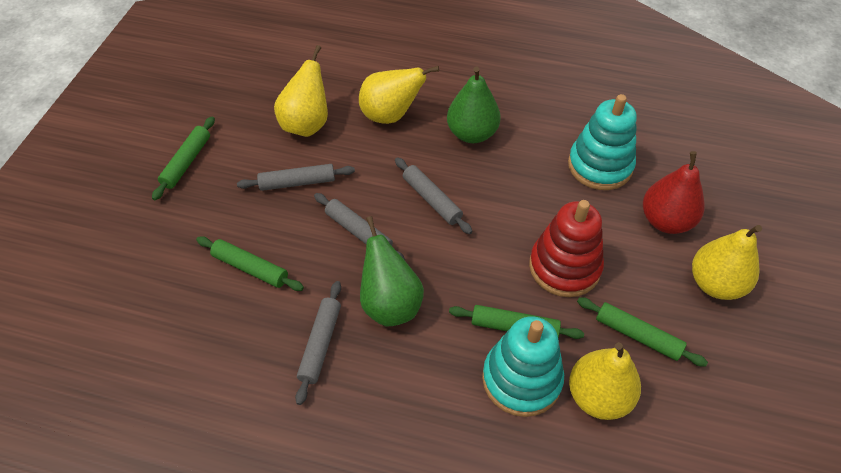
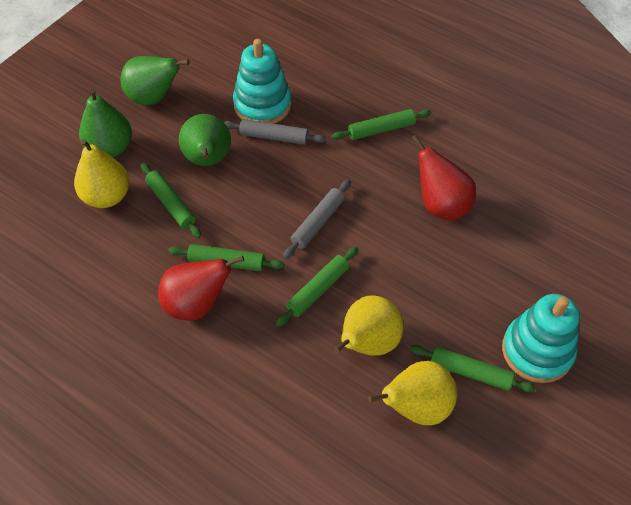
green pear: [360,216,424,326] [447,67,501,143] = 2 -> [79,88,132,157] [121,56,190,105] [179,114,231,166] = 3
green rolling pin: [152,116,215,200] [196,236,304,291] [449,305,584,339] [577,297,708,367] = 4 -> [141,163,201,238] [168,244,284,271] [275,246,359,327] [332,109,431,140] [410,345,536,393] = 5
grey rolling pin: [237,164,355,191] [295,281,341,405] [314,193,405,260] [395,157,473,234] = 4 -> [224,119,326,145] [283,179,351,259] = 2
red pear: [643,151,705,234] = 1 -> [158,255,244,321] [412,134,476,221] = 2
red stacking toy: [529,200,604,297] = 1 -> none = 0
yellow pear: [274,45,328,137] [359,66,439,124] [569,342,641,420] [692,225,762,300] = 4 -> [74,139,130,208] [334,295,403,356] [368,361,457,425] = 3

